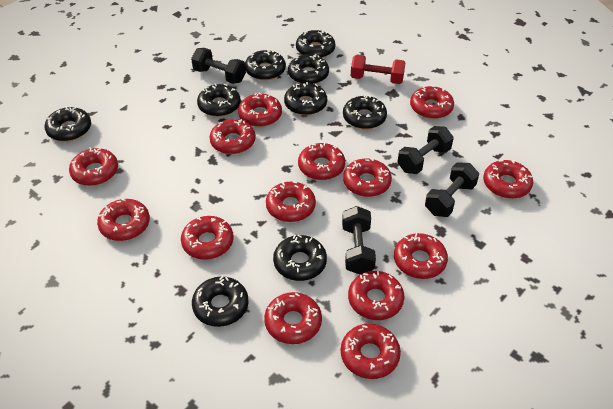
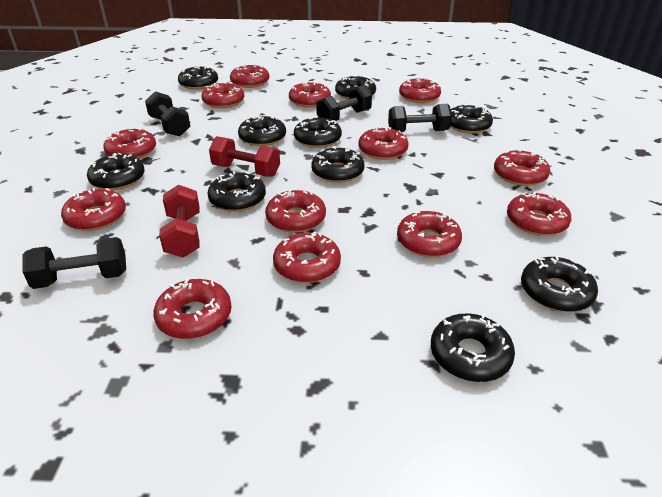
black donut: [45,106,91,141] [192,276,249,327] [197,84,241,117] [245,49,286,80] [273,235,327,281] [284,82,327,115] [288,54,329,84] [296,30,335,58] [343,95,387,129] = 9 -> [87,153,145,190] [178,65,218,90] [208,171,266,212] [238,115,286,146] [294,117,342,148] [311,146,365,183] [335,75,376,100] [431,314,515,382] [450,104,493,133] [521,256,598,312] = 10
red donut: [69,147,118,186] [97,199,150,241] [181,216,233,260] [210,119,256,154] [238,93,282,127] [264,292,322,344] [266,181,316,222] [298,143,345,180] [341,324,401,379] [343,158,392,197] [348,271,405,320] [394,233,448,279] [410,86,454,119] [483,160,533,199] = 14 -> [61,188,126,231] [103,128,156,159] [153,279,231,339] [201,82,244,108] [230,64,269,88] [265,189,326,233] [273,231,341,283] [289,81,331,107] [358,127,409,160] [397,211,462,257] [399,78,441,103] [494,149,550,186] [507,192,571,236] = 13
red dumbbell: [351,54,406,84] = 1 -> [159,185,200,258] [209,136,280,177] = 2

